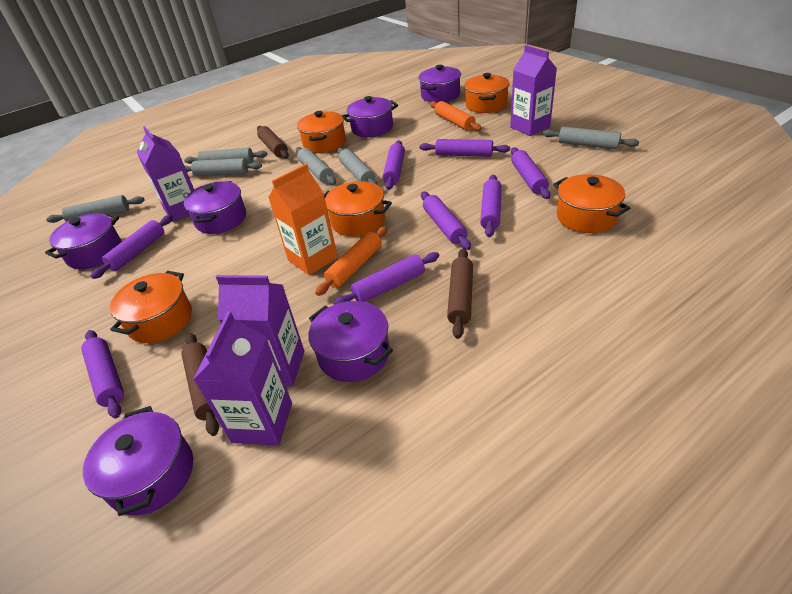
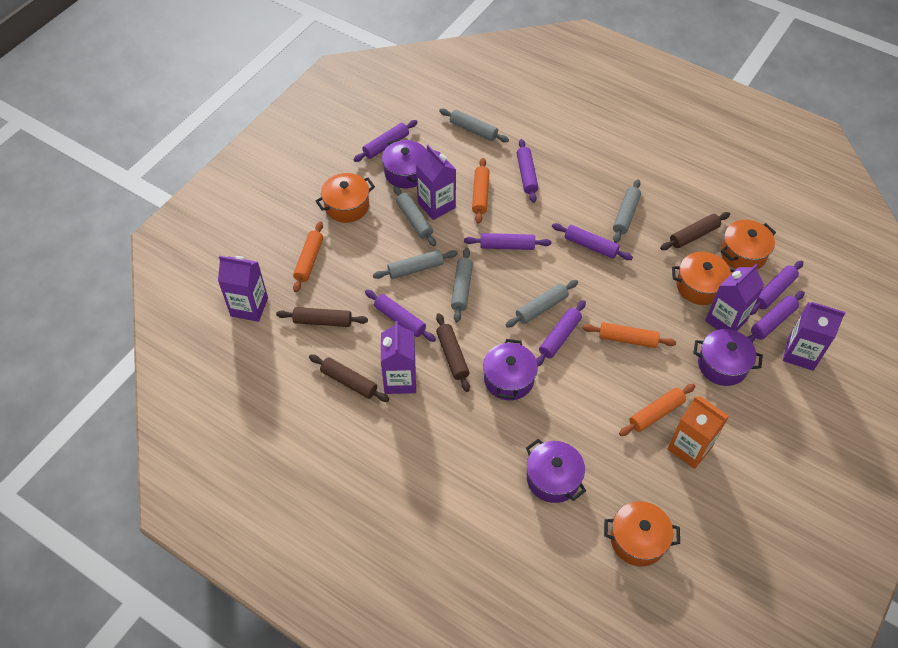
brown rolling pin: [181,333,219,436] [257,126,289,159] [447,248,473,339] = 3 -> [276,307,368,327] [309,354,389,402] [436,313,470,392] [660,212,730,250] = 4
orange pot: [110,271,192,343] [297,111,346,153] [324,181,392,237] [464,73,510,113] [554,174,630,233] = 5 -> [315,173,375,223] [604,501,680,566] [672,252,735,305] [721,220,776,269] = 4
orange rolling pin: [315,226,388,296] [430,101,482,131] = 2 -> [293,221,323,292] [472,158,489,224] [582,322,676,348] [619,384,696,436] = 4
purple carton: [137,126,194,222] [193,311,292,446] [216,275,304,386] [510,45,557,136] = 4 -> [218,256,268,322] [381,321,416,394] [416,145,456,220] [705,264,765,331] [783,302,846,371] = 5
purple pot: [45,213,122,269] [83,406,193,516] [184,181,246,234] [309,301,393,382] [342,96,398,137] [419,65,461,103] = 6 -> [382,139,426,188] [483,339,538,400] [526,439,586,503] [693,329,763,386] = 4

